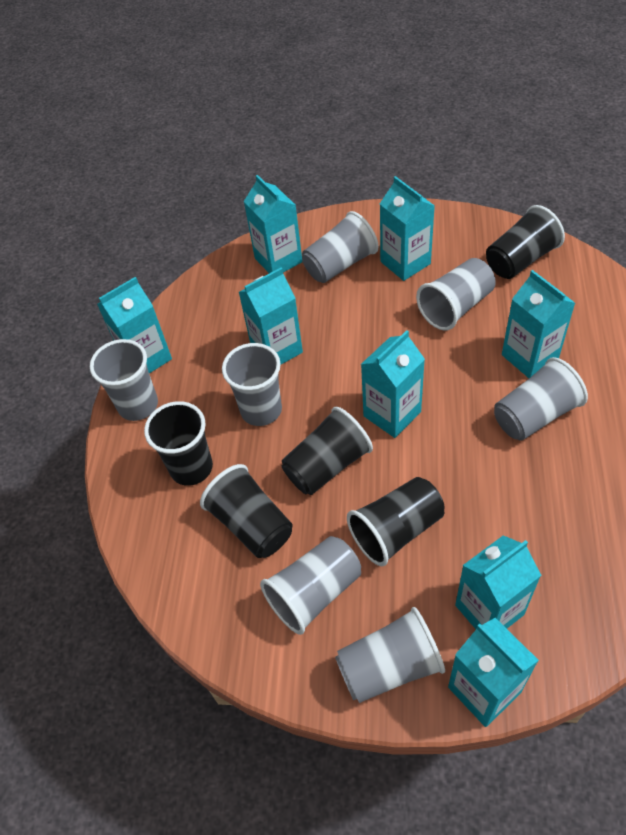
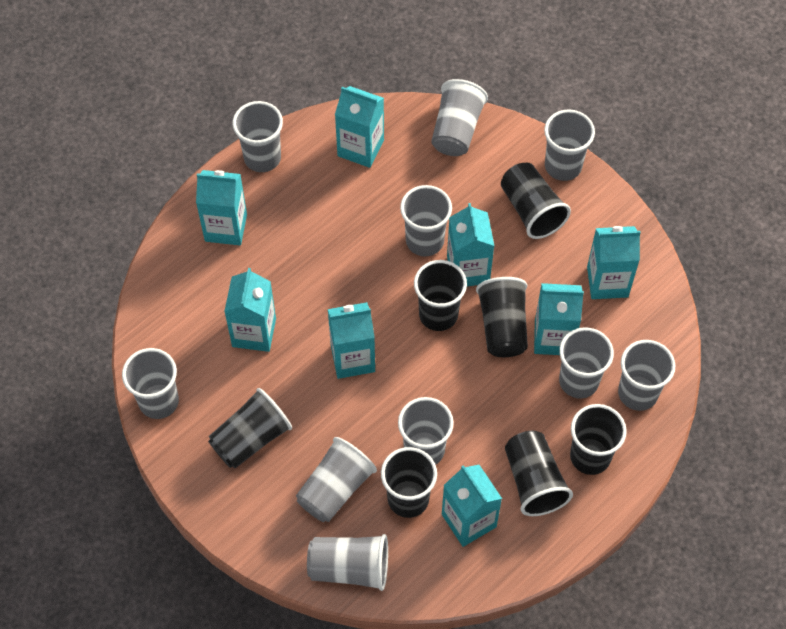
black cup: [144,401,213,486] [200,464,293,558] [281,407,373,495] [347,477,445,566] [486,205,565,279] = 5 -> [208,388,292,468] [381,447,437,518] [414,260,467,331] [476,277,528,357] [501,163,571,239] [505,431,573,516] [570,404,627,475] = 7
grey cup: [90,339,158,421] [222,343,282,426] [260,536,361,635] [302,211,379,283] [335,607,445,703] [416,258,496,331] [494,357,588,441] = 7 -> [122,348,179,419] [233,101,283,172] [296,437,377,522] [307,534,388,591] [398,397,454,465] [400,185,452,256] [431,79,488,156] [544,110,595,181] [559,327,614,399] [618,340,675,411] = 10

